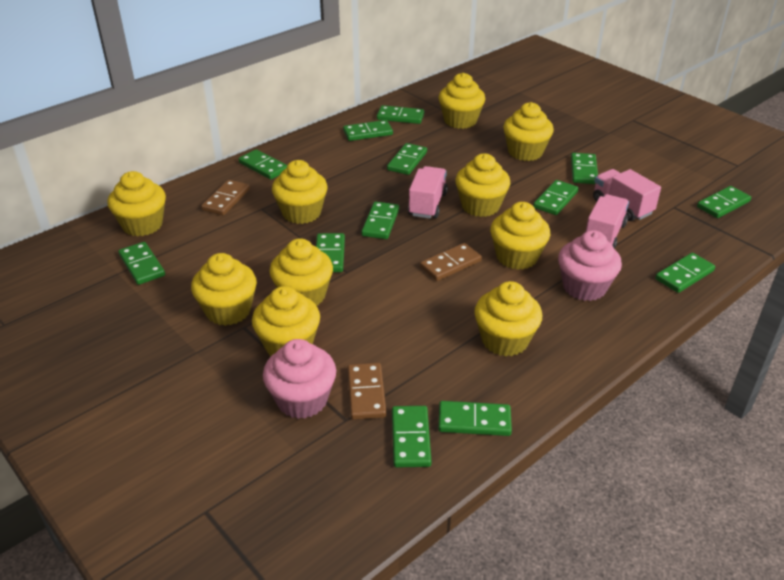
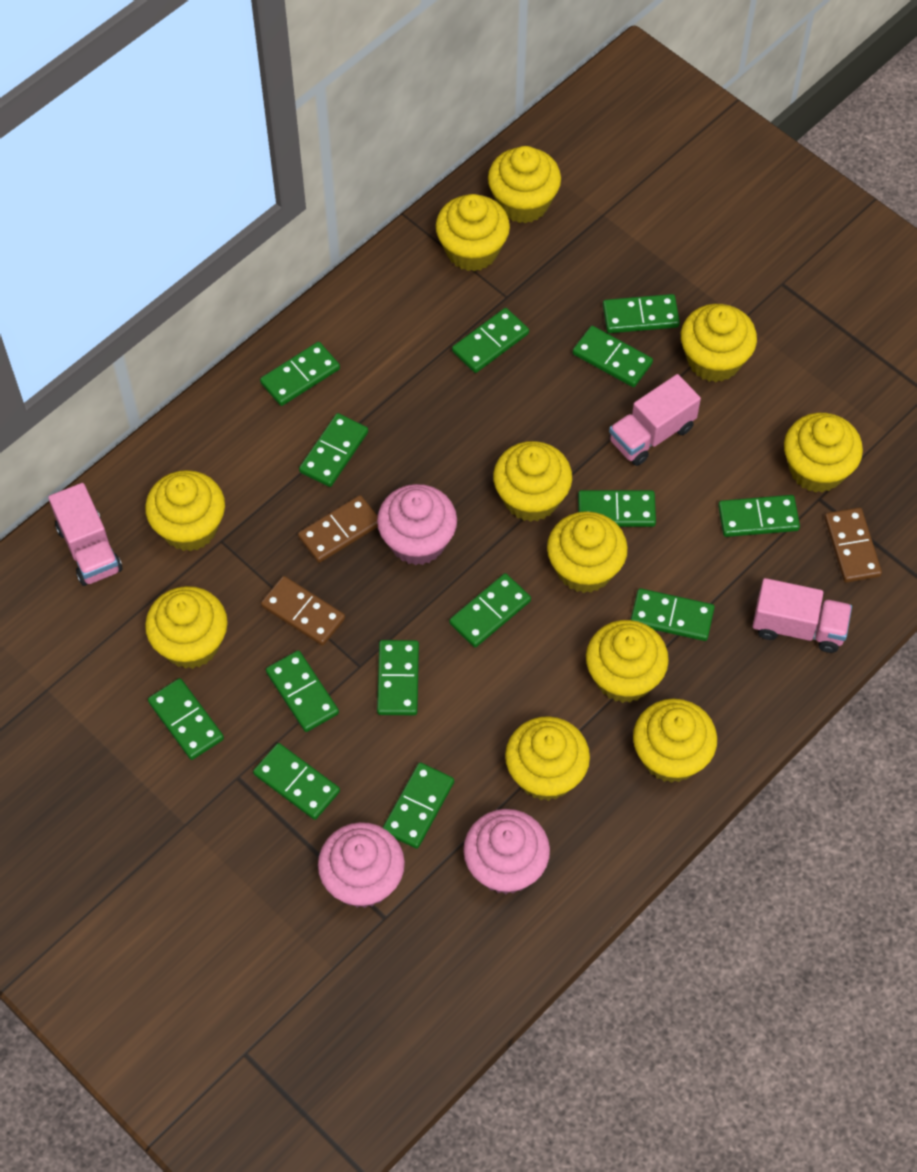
green domino: [118,242,165,285] [239,149,287,180] [316,233,345,272] [343,120,393,141] [361,202,399,239] [377,105,424,124] [387,143,427,175] [392,406,431,467] [438,401,512,436] [533,180,579,215] [571,153,598,184] [655,253,715,293] [697,186,751,218] = 13 -> [148,678,224,760] [253,743,340,820] [260,342,340,406] [266,650,339,732] [299,413,368,487] [377,640,419,715] [382,762,454,849] [449,573,531,647] [452,308,529,373] [573,326,653,387] [578,490,656,527] [603,294,680,333] [631,588,715,641] [718,495,800,537] = 14
pink cupcake: [263,339,336,419] [558,230,622,301] = 2 -> [318,822,405,908] [377,484,457,565] [463,809,550,894] = 3
yellow cupcake: [107,171,166,237] [191,253,257,326] [252,286,320,356] [269,238,333,306] [272,160,327,224] [439,73,485,129] [455,153,510,217] [474,281,542,356] [490,202,550,270] [503,102,554,161] = 10 -> [145,470,225,551] [145,586,228,669] [436,194,510,272] [488,146,561,223] [493,441,572,522] [505,716,590,801] [547,511,628,593] [586,620,669,703] [633,699,717,783] [681,304,757,382] [784,413,863,493] = 11

